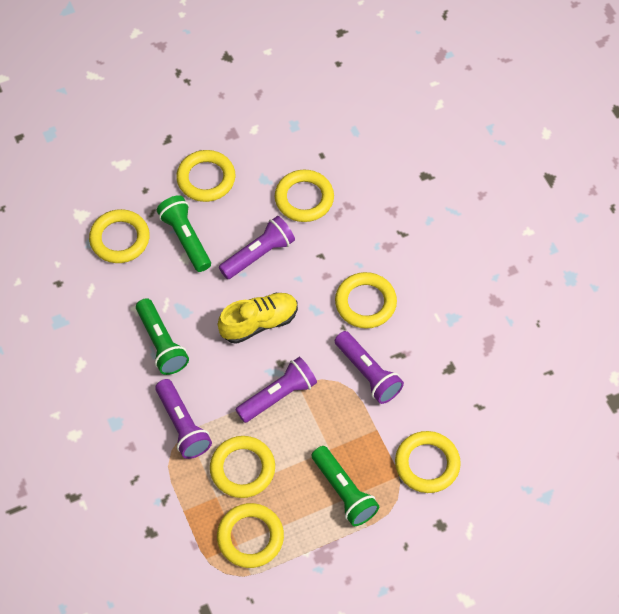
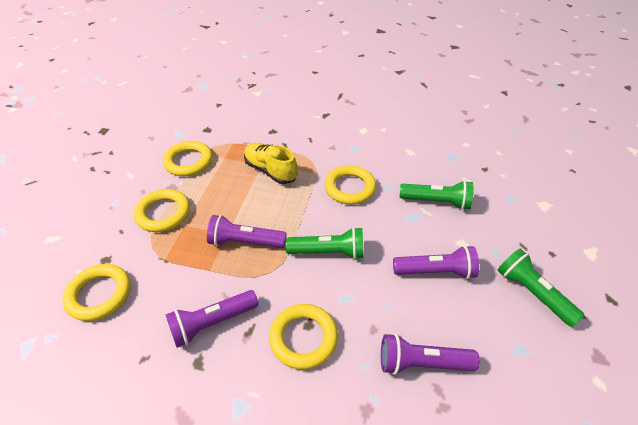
yellow ring: [89,209,150,263] [176,150,235,202] [210,436,275,498] [217,503,284,568] [275,170,334,222] [335,272,397,329] [395,431,461,493] = 7 -> [62,264,131,321] [134,189,190,232] [163,141,213,176] [269,304,338,370] [325,165,376,205] = 5

